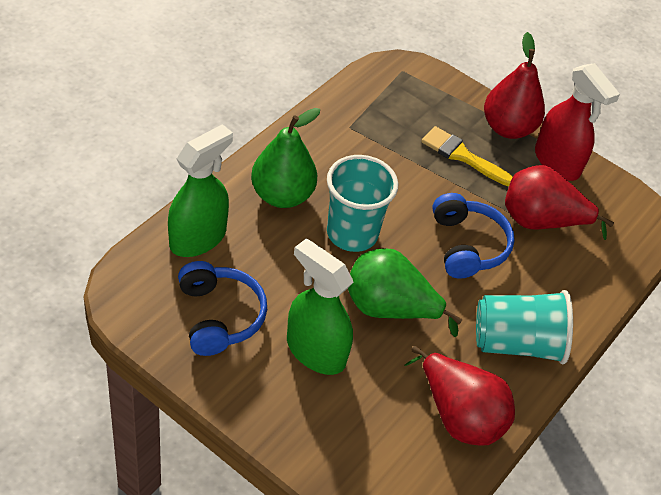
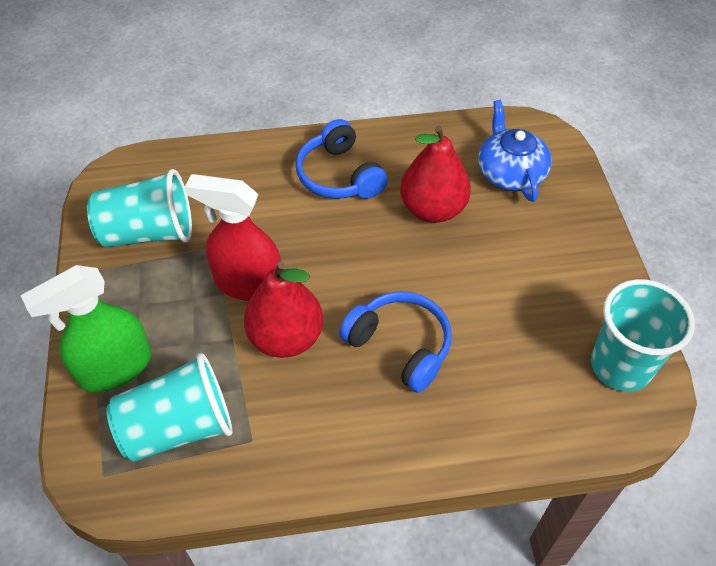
blue teapot: none = 0 -> [478,100,552,202] = 1
green pear: [251,108,320,208] [348,248,462,337] = 2 -> none = 0
green spray bottle: [168,124,233,257] [287,239,353,375] = 2 -> [20,265,151,392] = 1
red pear: [405,346,515,446] [484,32,545,139] [505,165,614,240] = 3 -> [244,261,323,358] [400,126,471,223] = 2
turquoise cup: [327,155,398,252] [476,290,573,364] = 2 -> [87,169,192,247] [107,353,232,462] [591,279,695,392] = 3
yellow brush: [421,126,513,186] = 1 -> none = 0

